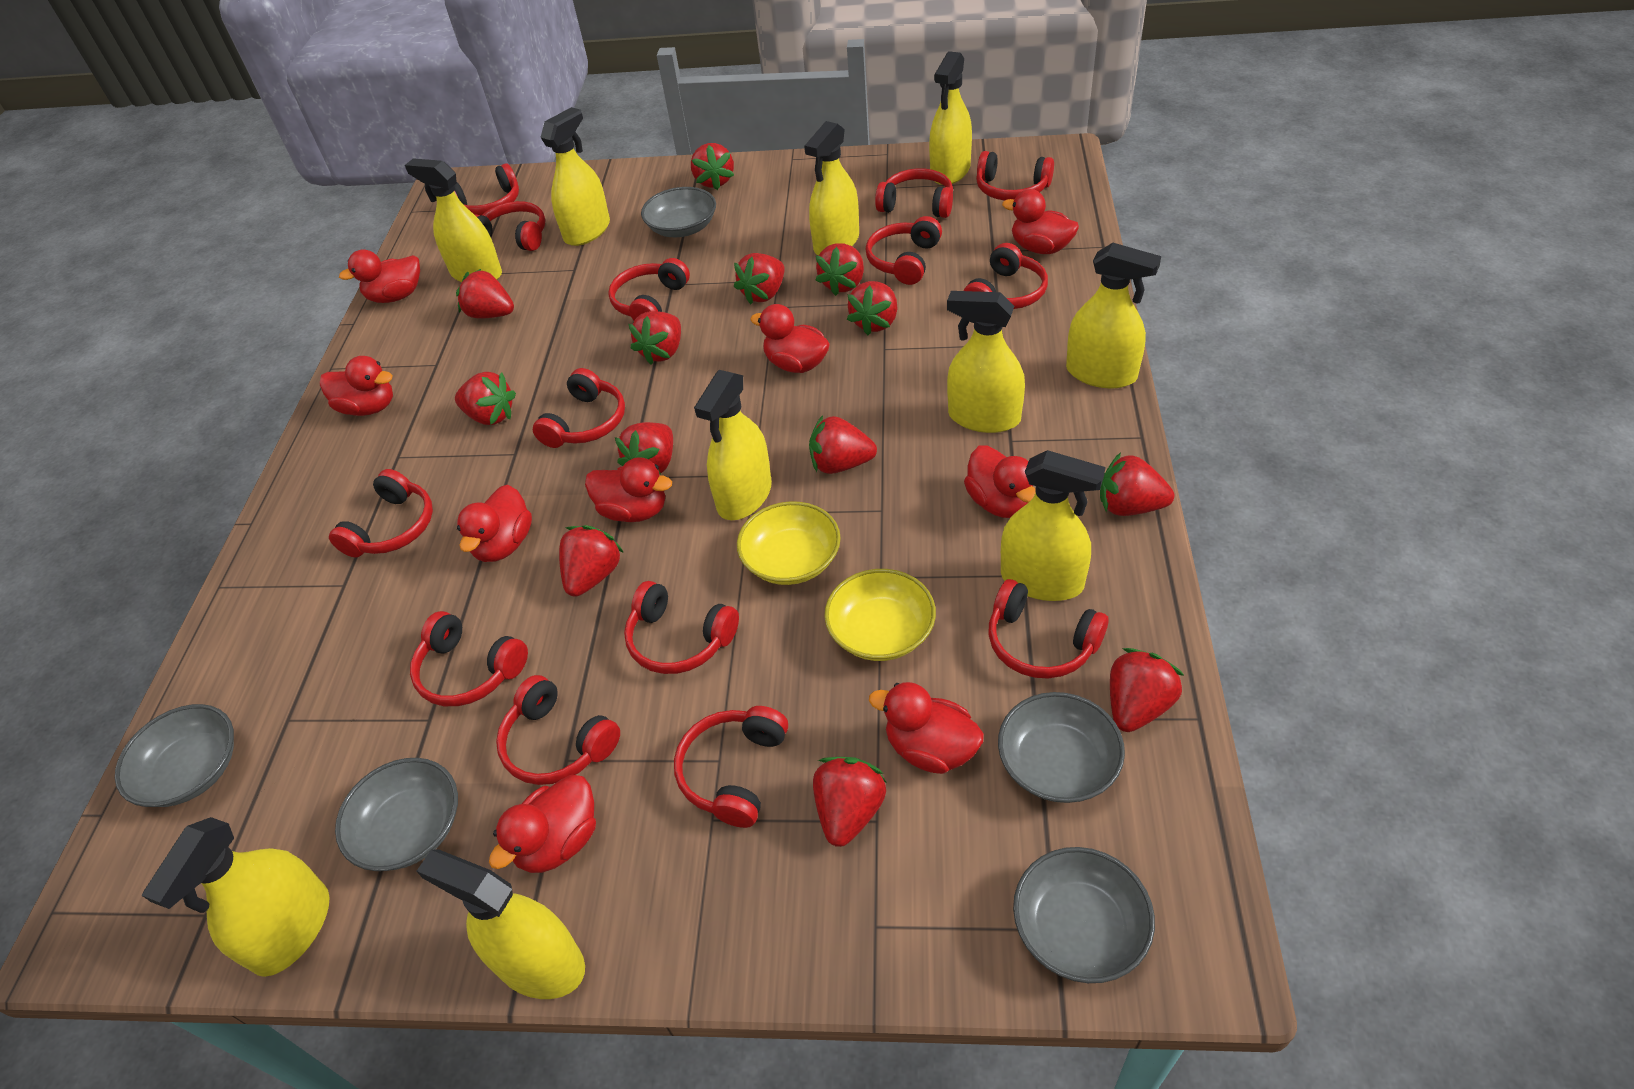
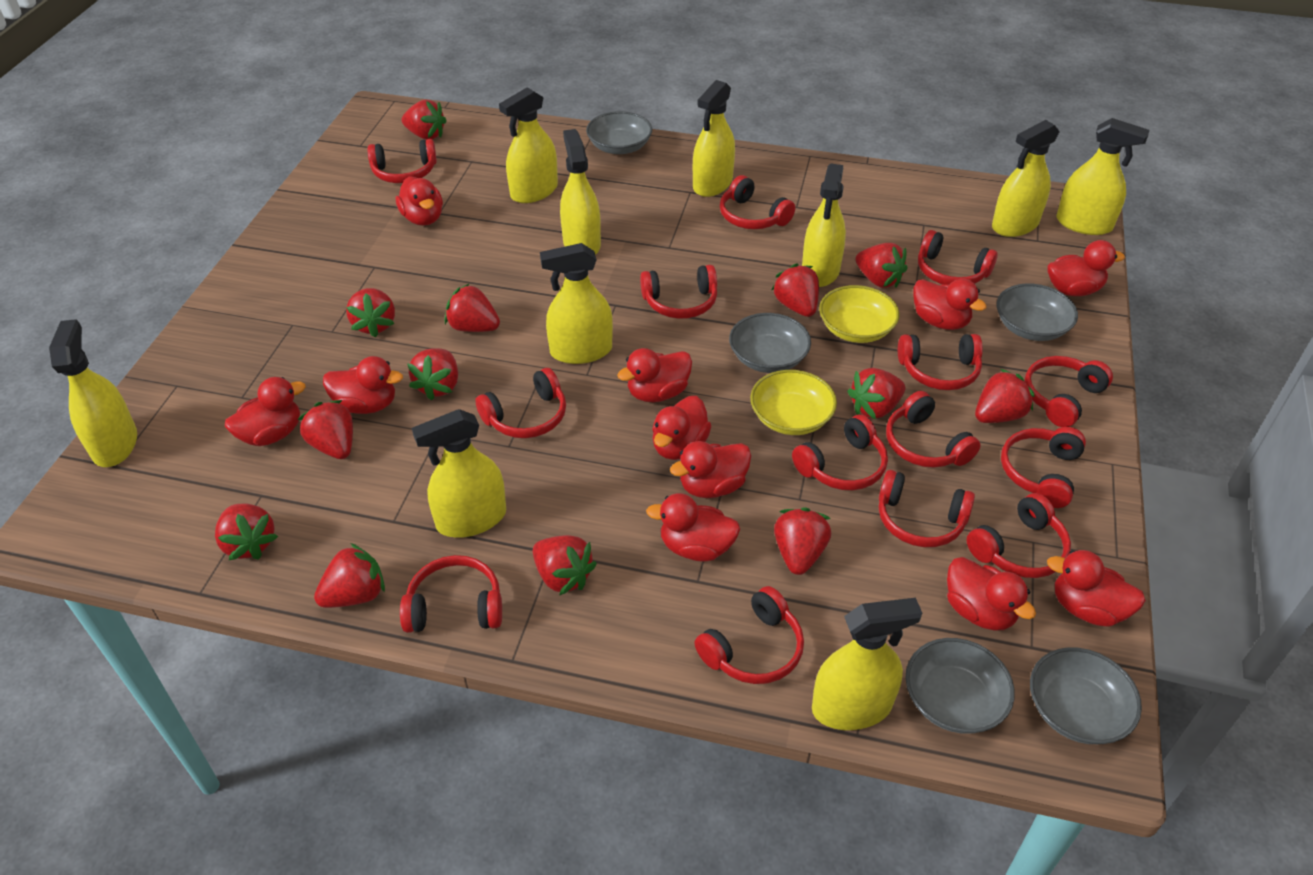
red duck: [320,356,393,416] [339,249,420,303] [457,485,532,562] [489,775,596,873] [585,458,672,522] [750,304,830,373] [869,682,984,774] [964,445,1036,518] [1002,189,1079,254] = 9 -> [225,377,306,446] [323,356,403,414] [396,176,443,226] [617,348,692,402] [646,493,740,562] [652,396,711,460] [670,441,751,498] [913,279,987,330] [947,557,1036,631] [1047,240,1125,296] [1047,550,1146,627] = 11

